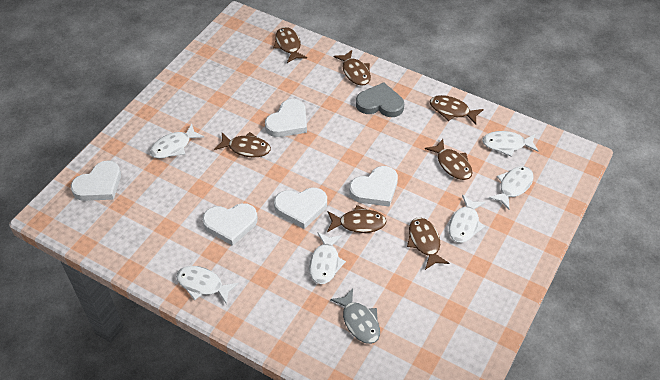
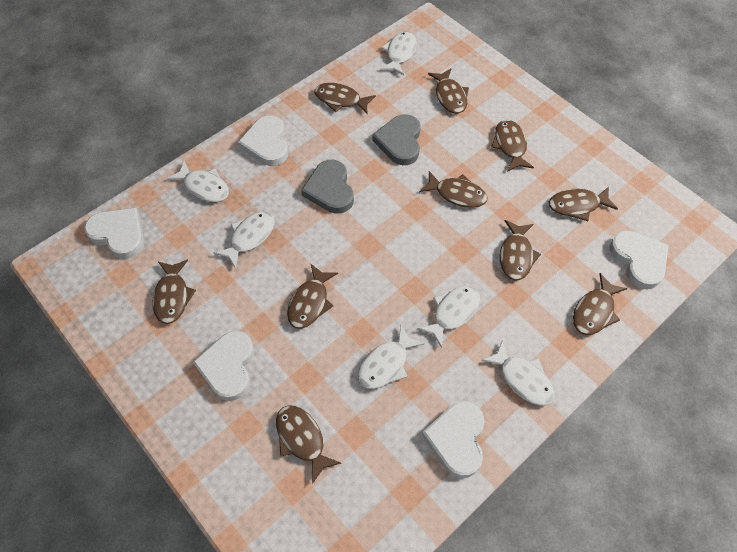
brown fish: [214,132,271,158] [273,27,307,63] [327,205,387,233] [333,50,371,86] [407,218,449,270] [425,139,473,180] [430,95,484,125] = 7 -> [152,260,196,324] [276,405,341,484] [287,264,338,329] [314,83,376,114] [419,171,487,208] [428,68,469,114] [491,120,534,172] [500,220,541,280] [549,186,618,221] [573,273,628,335] = 10
grey fish: [330,288,380,344] = 1 -> none = 0
grey heart: [356,82,404,117] = 1 -> [301,160,354,214] [372,114,421,165] = 2

